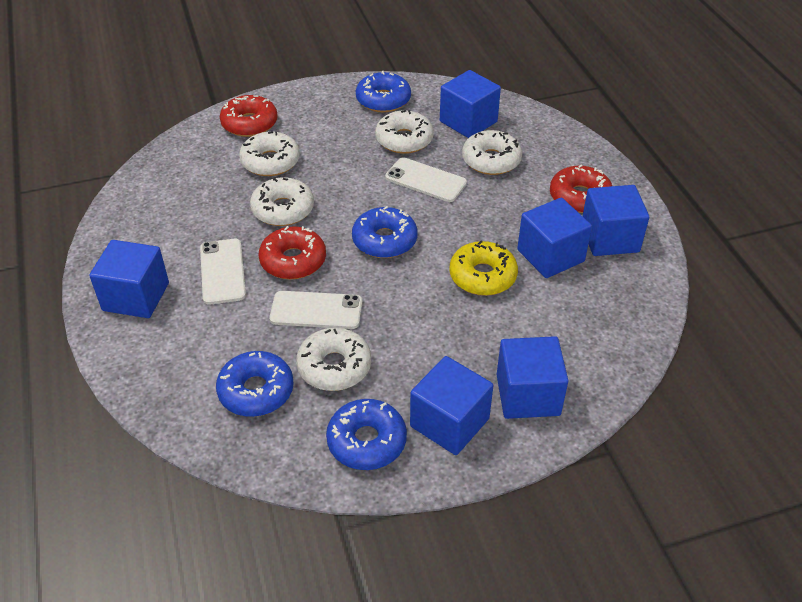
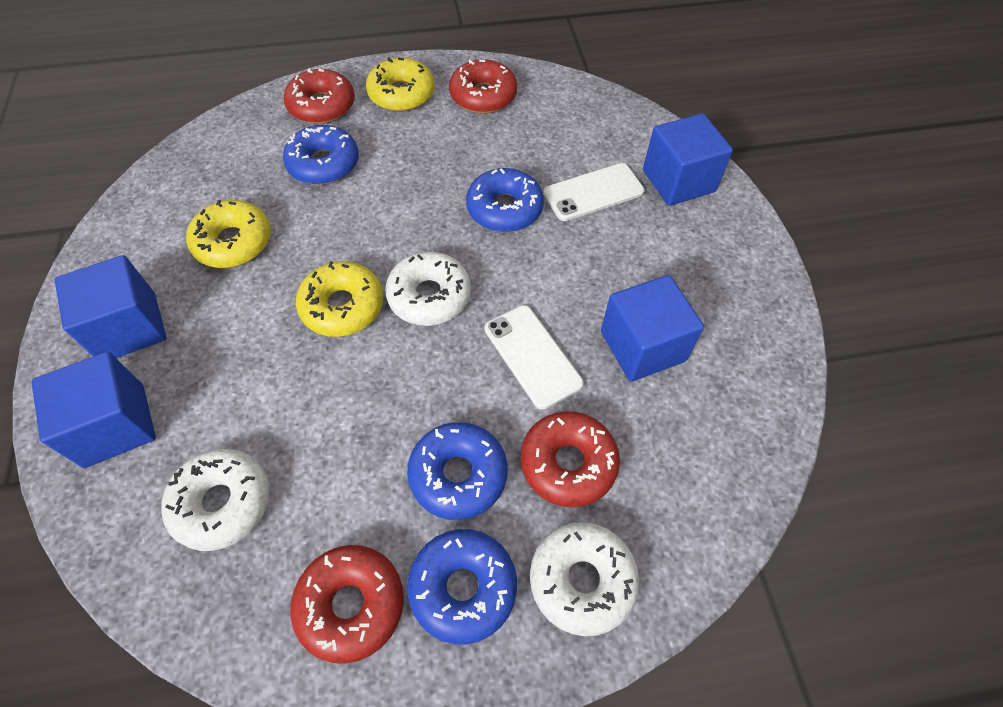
blue cube: [89,240,169,318] [410,356,493,455] [440,70,501,138] [497,336,569,419] [517,198,592,278] [583,185,649,256] = 6 -> [31,352,156,468] [55,255,167,358] [601,275,704,382] [643,113,733,206] = 4
red donut: [220,95,278,137] [259,226,326,280] [550,165,612,213] = 3 -> [284,68,355,124] [291,545,404,664] [449,59,517,114] [521,411,620,507] = 4
white donut: [239,131,300,176] [250,177,314,226] [296,328,371,391] [375,110,434,154] [462,130,522,175] = 5 -> [161,449,270,551] [385,252,471,326] [530,522,639,636] = 3
white phone: [200,239,246,305] [270,291,362,329] [385,157,467,202] = 3 -> [484,305,584,409] [543,163,645,221] = 2
yellow donut: [449,240,518,296] = 1 -> [186,200,271,268] [296,261,384,337] [366,57,435,112] = 3

